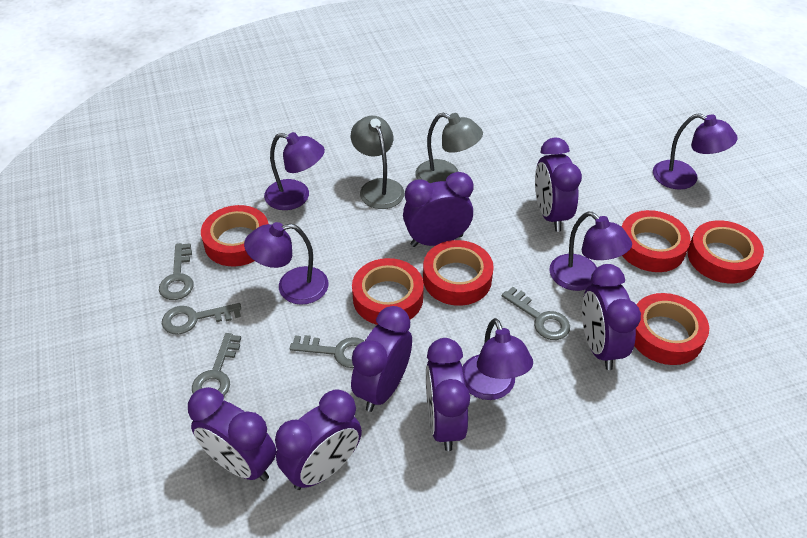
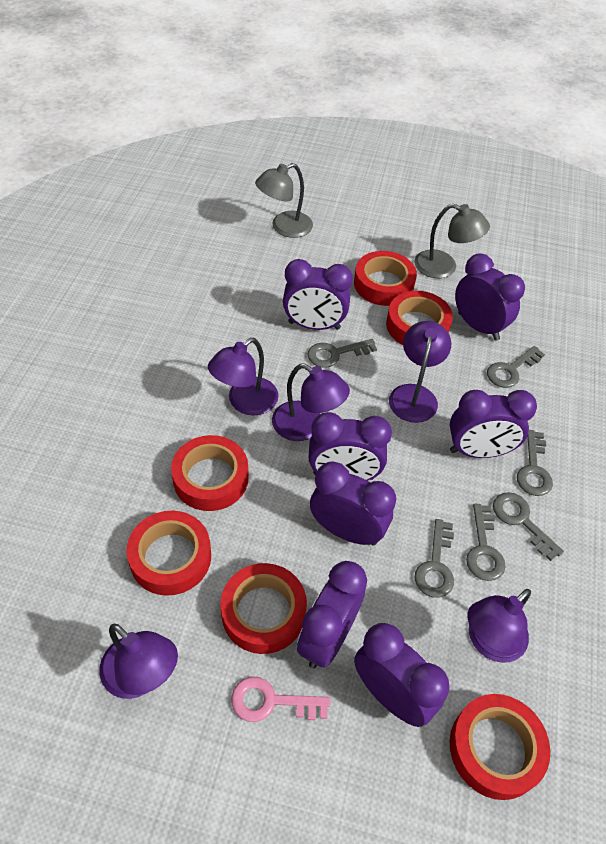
grey key: [159,243,194,300] [162,303,241,335] [192,333,241,396] [290,335,364,368] [502,287,570,340] = 5 -> [307,339,377,368] [414,519,454,598] [466,504,506,581] [487,346,545,388] [493,492,564,561] [517,430,553,496] = 6
pink key: none = 0 -> [231,677,330,722] = 1

